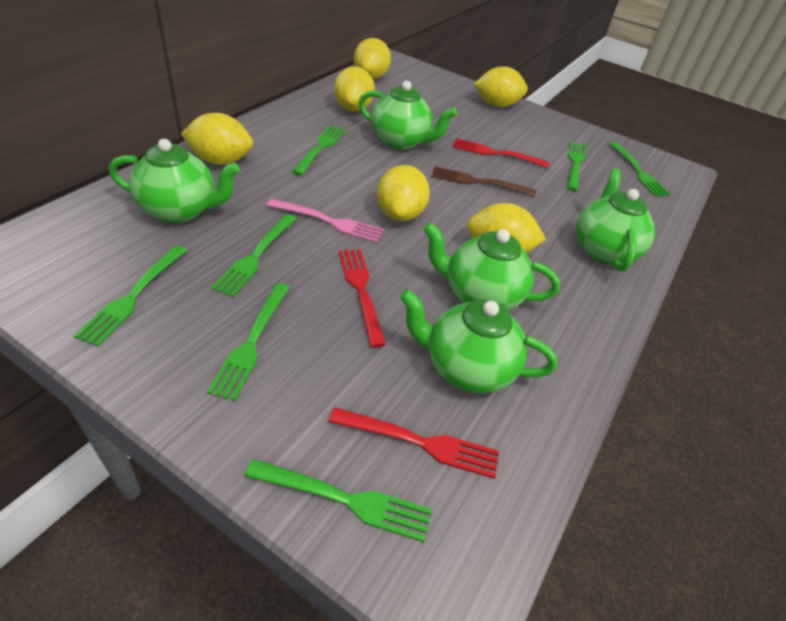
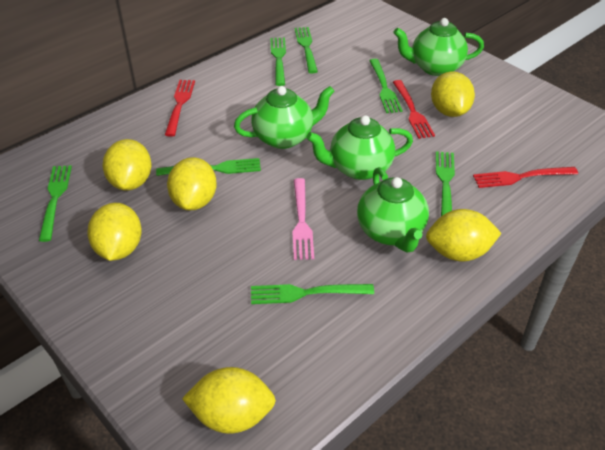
brown fork: [431,166,536,196] = 1 -> none = 0
green teapot: [109,139,240,223] [359,81,457,150] [400,289,558,393] [423,222,560,311] [576,169,655,271] = 5 -> [234,86,335,149] [306,115,413,180] [357,167,429,252] [393,18,484,76] = 4

